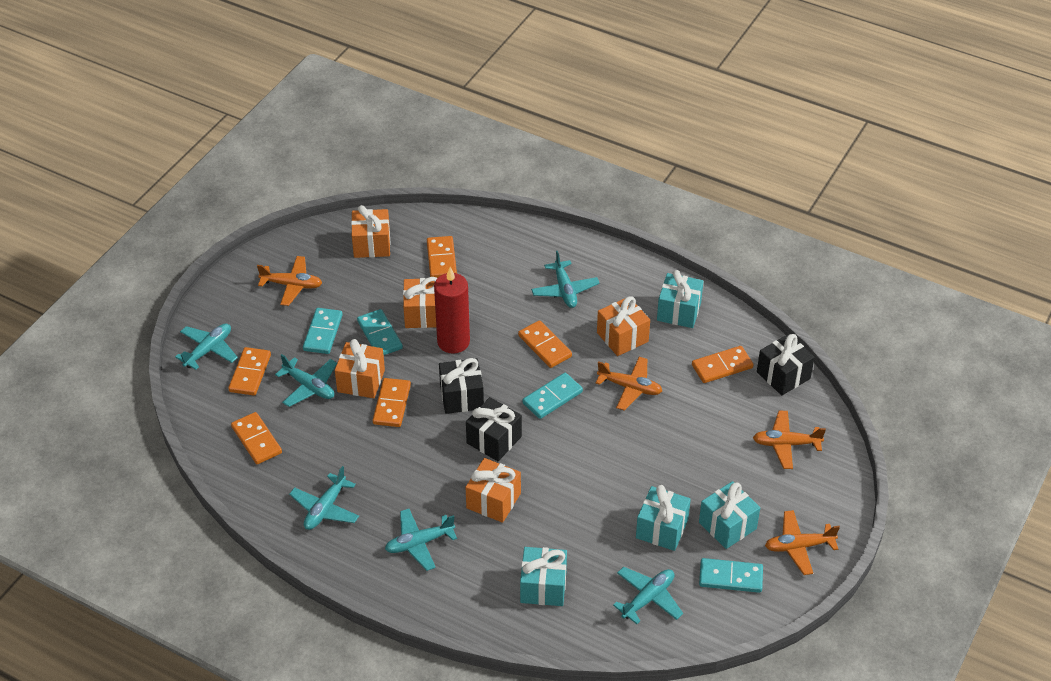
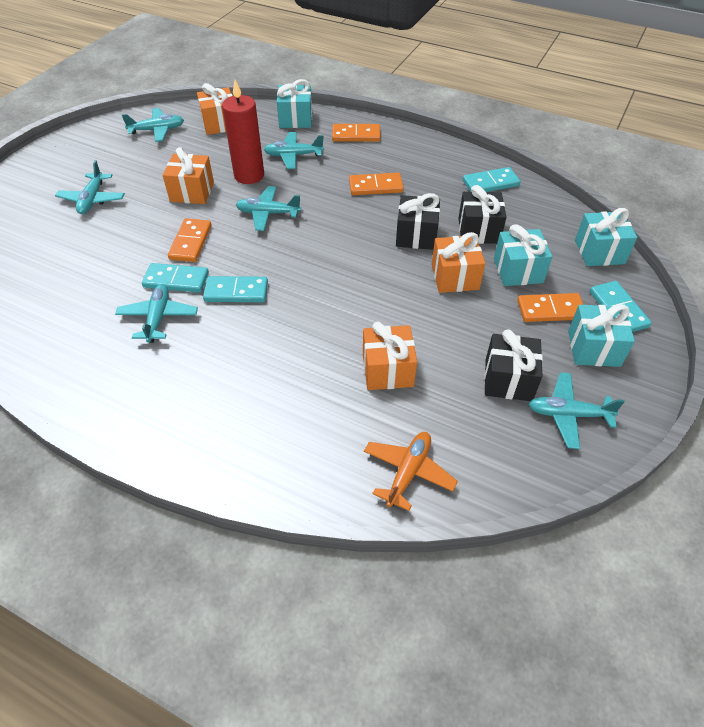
orange domino: [228,347,271,395] [231,412,282,464] [373,378,411,427] [427,236,457,278] [518,320,572,368] [692,346,754,383] = 6 -> [168,218,212,262] [332,124,381,142] [349,173,404,195] [517,293,583,322] = 4
orange gift: [335,339,385,398] [351,205,391,258] [403,277,437,328] [465,458,521,523] [597,296,650,356] = 5 -> [163,147,214,204] [197,83,233,135] [363,322,417,390] [431,232,485,293] = 4
orange plane: [257,256,322,306] [596,357,662,411] [753,411,826,469] [765,510,840,575] = 4 -> [364,432,458,511] = 1

